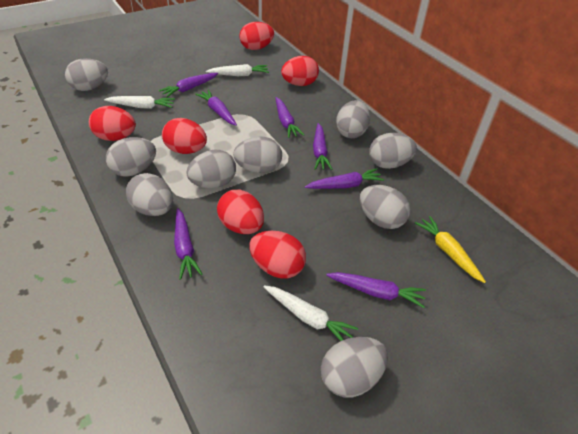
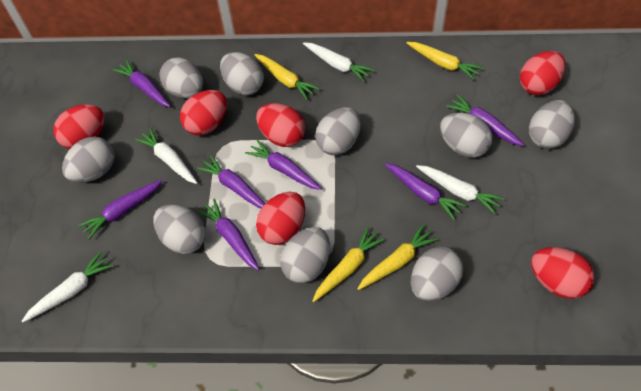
white carrot: [104,96,175,109] [206,64,269,76] [263,285,358,341] = 3 -> [21,252,113,323] [135,128,198,184] [303,42,374,82] [416,165,505,215] = 4
yellow carrot: [415,216,486,283] = 1 -> [255,54,320,100] [313,227,385,302] [357,224,438,290] [406,42,483,80] = 4

